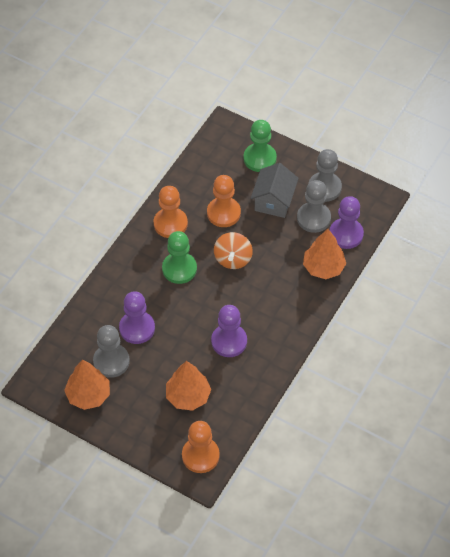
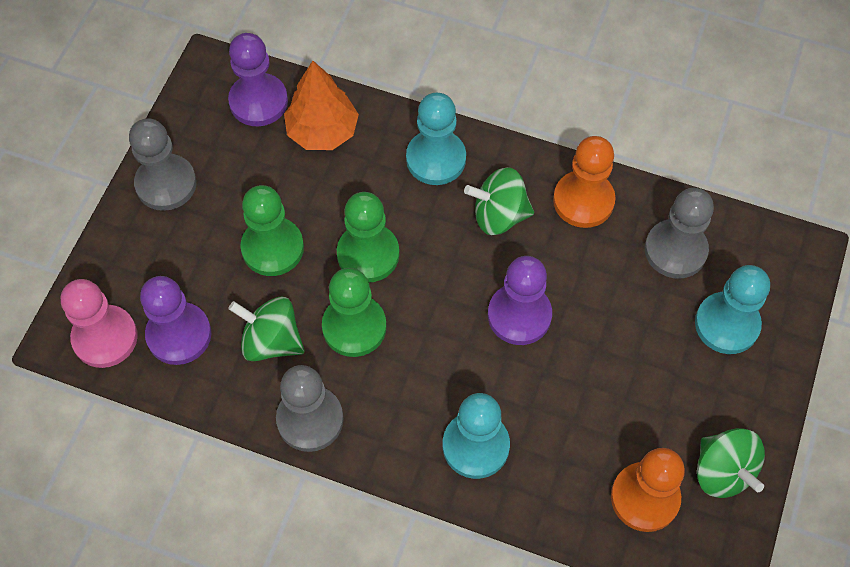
green pawn: [162,231,197,284] [244,120,277,172] = 2 -> [240,185,304,276] [322,268,387,357] [337,192,399,282] = 3
green spinning top: none = 0 -> [228,297,304,361] [464,167,534,235] [697,428,765,498] = 3
grey house: [251,163,299,218] = 1 -> none = 0
orange pawn: [154,186,188,238] [182,421,220,473] [207,175,241,227] = 3 -> [553,136,615,228] [611,448,685,532] = 2
orange spinning top: [214,232,253,269] = 1 -> none = 0
orange tree: [64,360,110,410] [166,361,211,411] [303,229,346,279] = 3 -> [284,61,359,150] = 1
pink pawn: none = 0 -> [61,279,138,368] = 1
turquoise pawn: none = 0 -> [406,93,466,185] [443,393,510,479] [695,265,770,354] = 3

